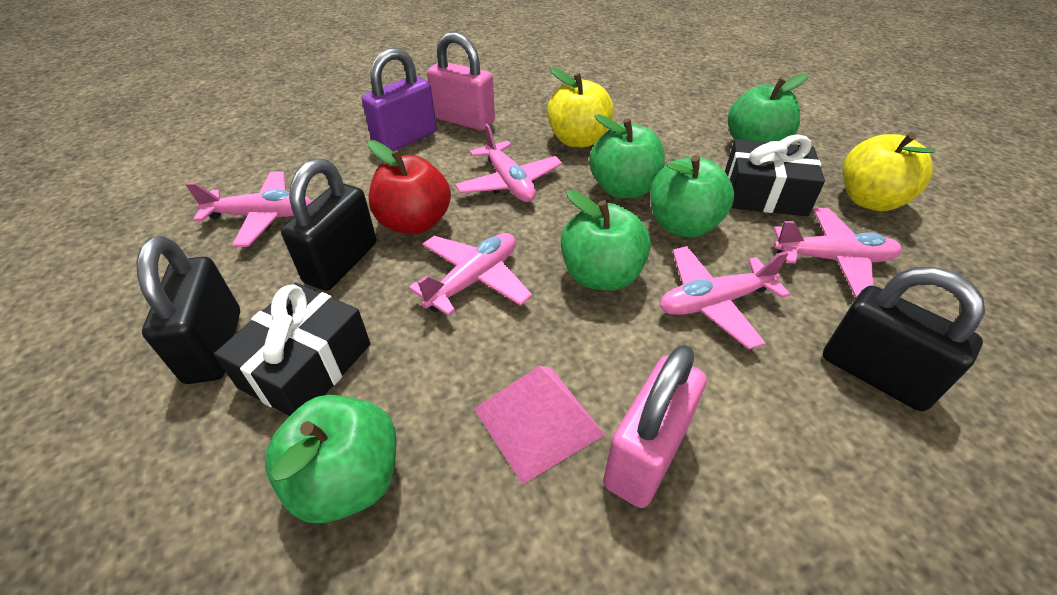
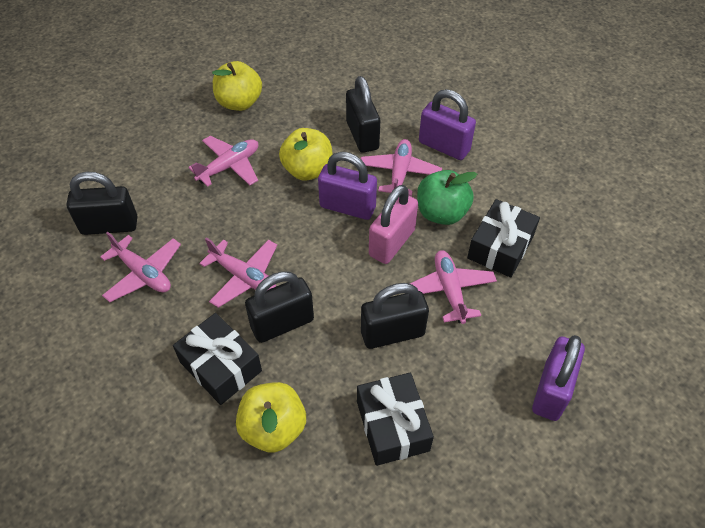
black gift: [214,282,370,416] [725,135,825,216] = 2 -> [173,313,262,405] [357,373,434,466] [467,199,540,278] = 3
black padlock: [137,236,240,384] [281,158,376,291] [823,267,985,411] = 3 -> [66,172,137,235] [245,271,314,343] [346,76,380,153] [361,283,429,349] = 4
green apple: [265,395,397,523] [561,190,651,290] [589,114,665,198] [650,155,734,238] [728,74,808,142] = 5 -> [417,170,477,225] = 1
pink padlock: [427,32,495,131] [603,345,707,508] = 2 -> [369,185,418,264] = 1
pink pyramid: [474,366,605,484] = 1 -> none = 0
purple padlock: [362,48,437,151] = 1 -> [318,152,377,220] [419,89,476,160] [532,335,585,421] = 3
red apple: [368,140,451,235] = 1 -> none = 0
yellow apple: [547,68,614,147] [843,132,935,211] = 2 -> [212,61,262,111] [236,382,306,452] [279,128,333,181] = 3

